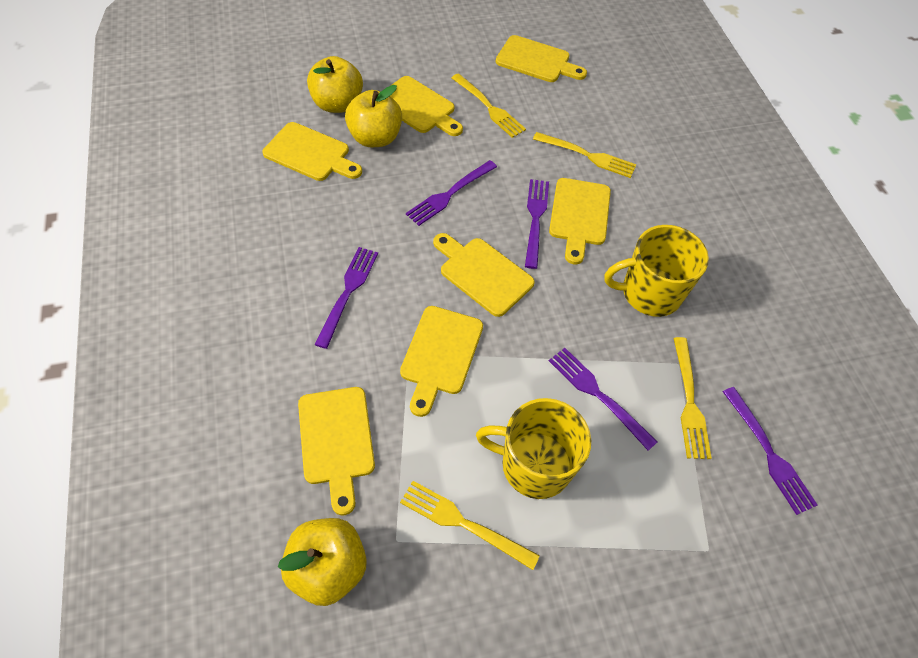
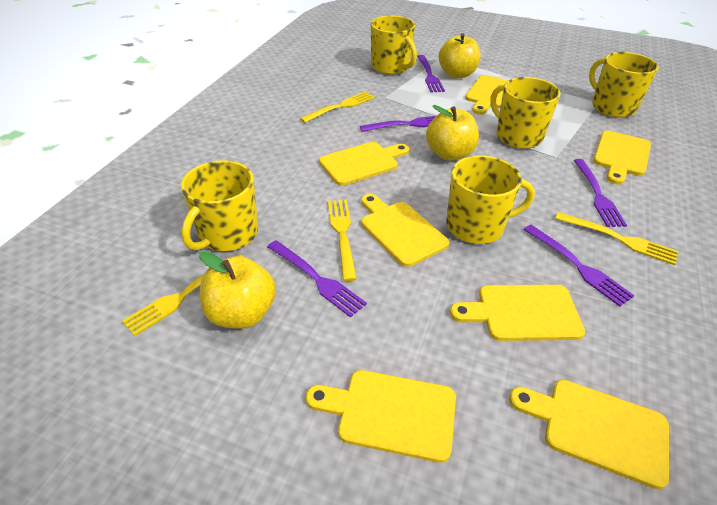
yellow mug: [476,398,591,499] [604,225,709,317] = 2 -> [181,160,258,251] [371,15,417,75] [446,155,535,244] [490,77,561,149] [589,52,659,118] = 5

